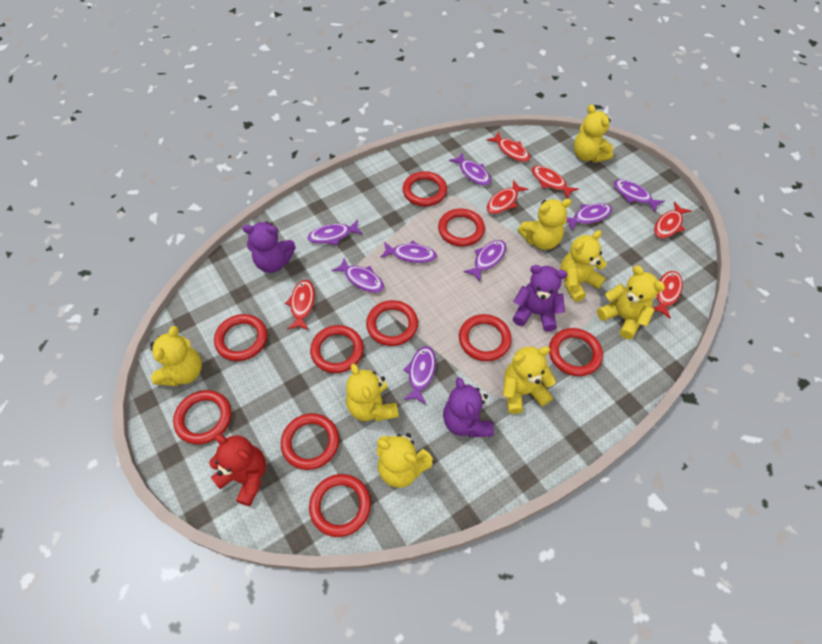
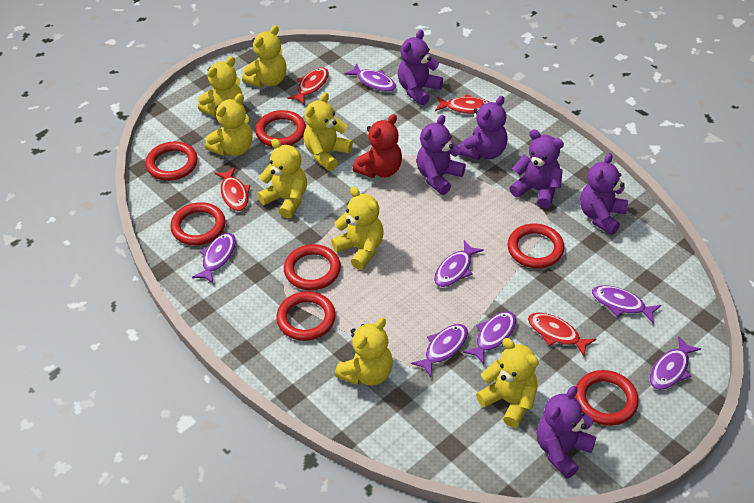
purple fish: [308,220,363,245] [331,258,384,293] [380,240,437,263] [403,346,436,404] [449,152,491,186] [463,240,506,282] [566,203,612,231] [613,179,664,212] = 8 -> [192,233,236,284] [344,63,396,92] [411,324,468,377] [434,240,484,287] [463,311,516,365] [592,285,661,323] [650,336,701,390] = 7
purple teddy bear: [242,222,296,273] [443,377,494,437] [513,265,567,331] = 3 -> [398,30,443,105] [416,115,466,195] [459,96,508,160] [510,130,564,208] [536,386,596,479] [580,153,628,235] = 6
red fish: [285,280,315,330] [486,132,530,162] [487,180,528,214] [531,166,579,199] [654,202,691,238] [654,271,683,319] = 6 -> [214,167,251,211] [287,67,329,105] [435,94,489,114] [528,313,596,356] = 4
red ring: [173,390,231,444] [214,314,267,361] [281,413,339,470] [309,474,371,537] [310,325,364,373] [366,300,418,346] [403,171,447,206] [438,209,485,246] [459,314,512,361] [549,328,603,376] = 10 -> [145,142,198,181] [170,202,226,245] [255,110,306,147] [276,291,336,341] [284,244,341,290] [508,224,564,268] [574,370,639,426] = 7

